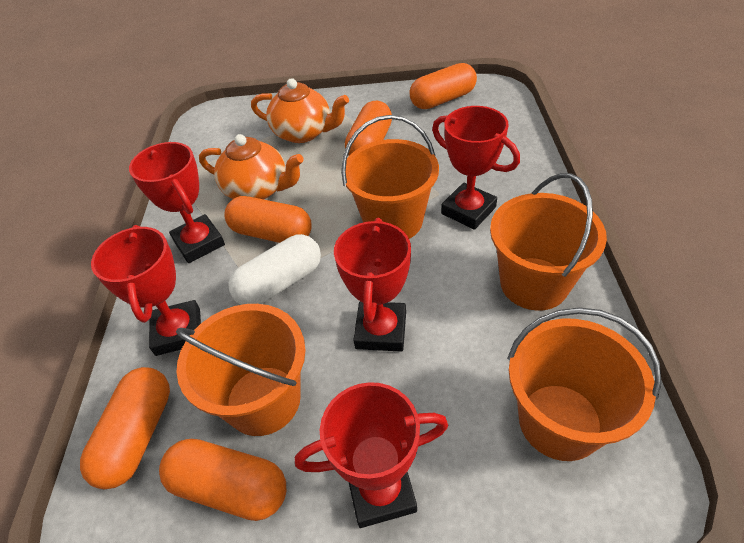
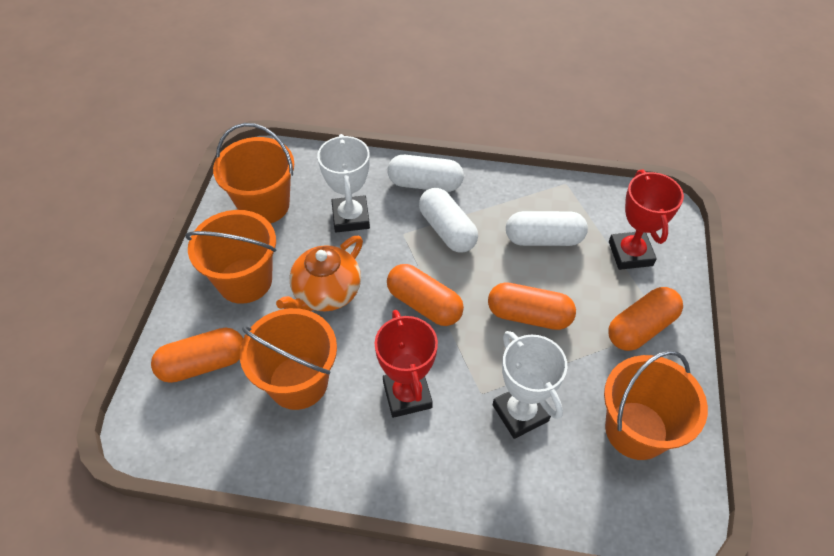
orange capsule: [80,367,170,489] [159,439,286,521] [224,196,312,243] [345,101,392,156] [409,63,477,109] = 5 -> [151,328,243,383] [387,264,464,326] [488,282,576,330] [608,287,683,351] = 4
orange teapot: [199,134,304,199] [251,78,349,143] = 2 -> [276,236,363,311] = 1
red trophy: [91,225,201,356] [129,142,225,263] [295,382,448,528] [334,218,411,352] [432,106,520,230] = 5 -> [374,310,438,418] [609,170,684,270] = 2
white capsule: [228,234,321,305] = 1 -> [387,155,464,192] [419,188,478,253] [506,211,588,246] = 3
white trophy: none = 0 -> [317,134,370,232] [493,331,567,439] = 2

